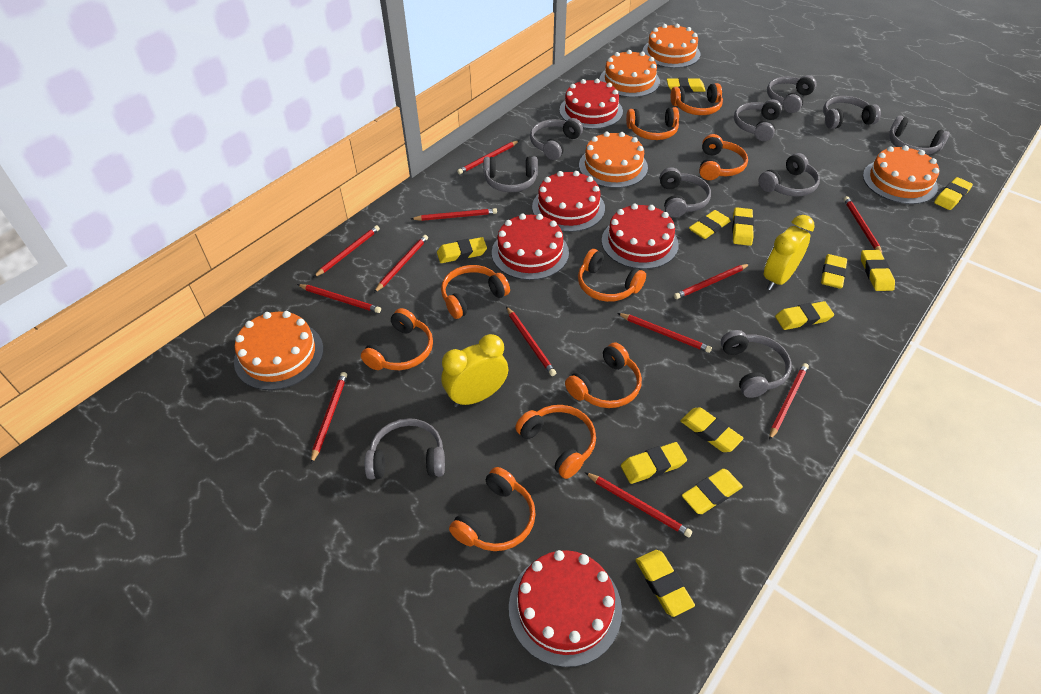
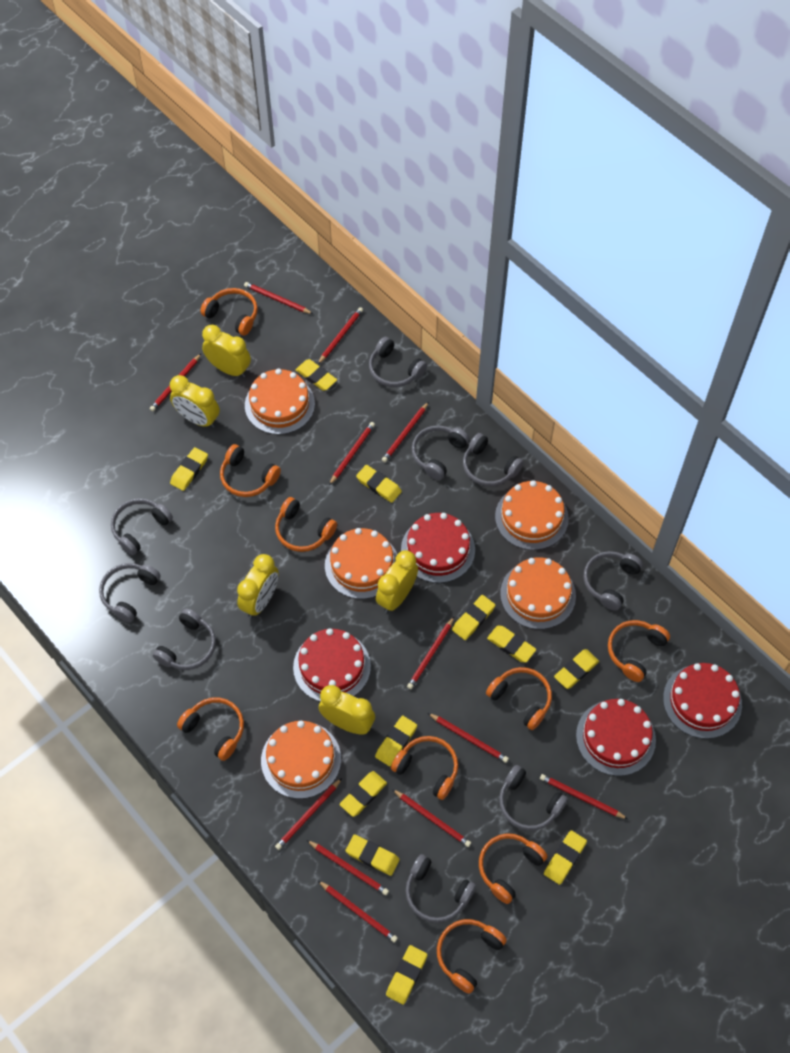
grey headphones: [365,418,445,479] [483,156,538,192] [530,118,583,160] [660,167,711,218] [721,330,791,398] [734,99,782,141] [758,153,820,196] [767,75,817,113] [823,96,881,129] [889,116,950,155] = 10 -> [99,563,161,623] [111,498,173,555] [153,608,216,670] [369,337,427,387] [406,854,476,923] [412,425,469,480] [463,433,524,486] [499,765,568,831] [584,551,643,611] = 9
red cake: [492,214,569,280] [509,550,622,667] [532,171,605,232] [560,79,623,129] [602,203,679,269] = 5 -> [293,628,371,701] [401,513,475,583] [576,699,656,776] [663,663,742,739] = 4
yellow clock: [441,334,508,407] [764,215,815,290] = 2 -> [170,375,220,428] [202,325,251,378] [237,554,279,618] [319,685,375,735] [376,550,418,613] = 5
yellow eraser: [437,237,487,263] [621,442,687,484] [636,550,695,617] [667,78,706,92] [680,407,744,452] [682,469,743,514] [689,210,731,239] [732,207,754,246] [775,301,834,330] [821,254,847,289] [861,250,895,291] [934,177,973,210] = 12 -> [170,447,208,491] [296,359,337,391] [340,771,387,817] [345,834,400,876] [356,465,402,503] [375,716,417,766] [386,945,427,1005] [452,595,496,640] [487,626,536,662] [544,830,587,885] [554,649,599,689] = 11

